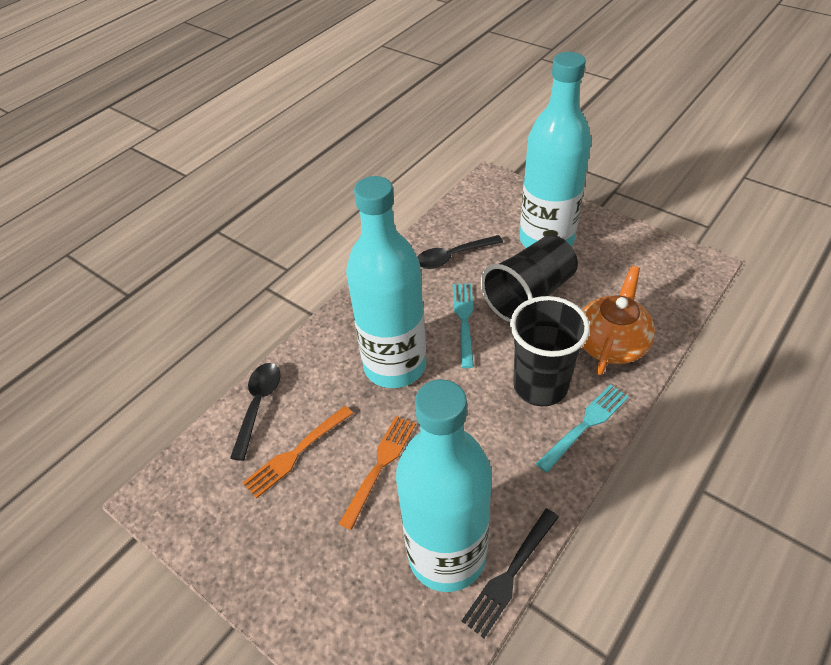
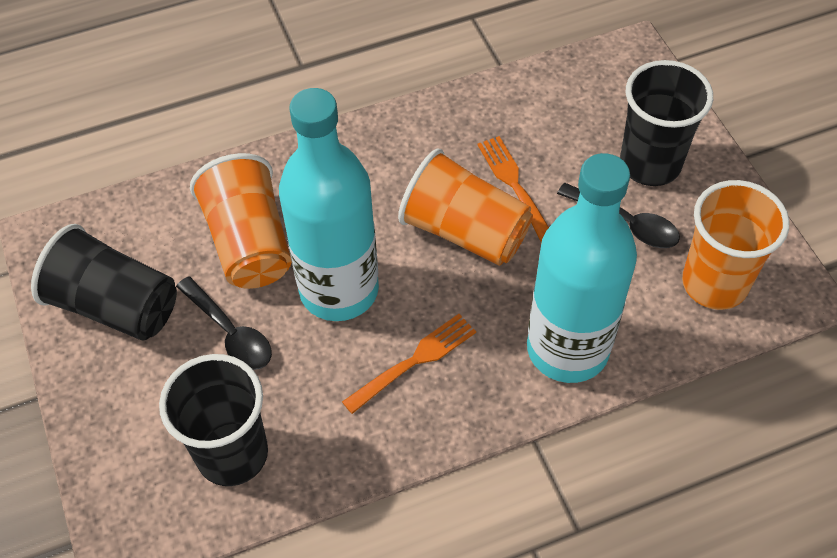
black cup: [481,235,578,322] [510,296,590,406] = 2 -> [31,224,177,341] [159,354,268,486] [620,60,713,186] = 3
black fork: [462,509,559,638] = 1 -> none = 0
orange cup: none = 0 -> [190,153,292,289] [398,148,533,266] [682,180,790,310] = 3
orange teapot: [582,266,655,375] = 1 -> none = 0
turquoise bottle: [346,176,426,388] [396,379,492,592] [520,52,591,248] = 3 -> [279,88,379,321] [527,153,637,383] = 2
turquoise fork: [453,283,474,368] [536,384,629,473] = 2 -> none = 0

